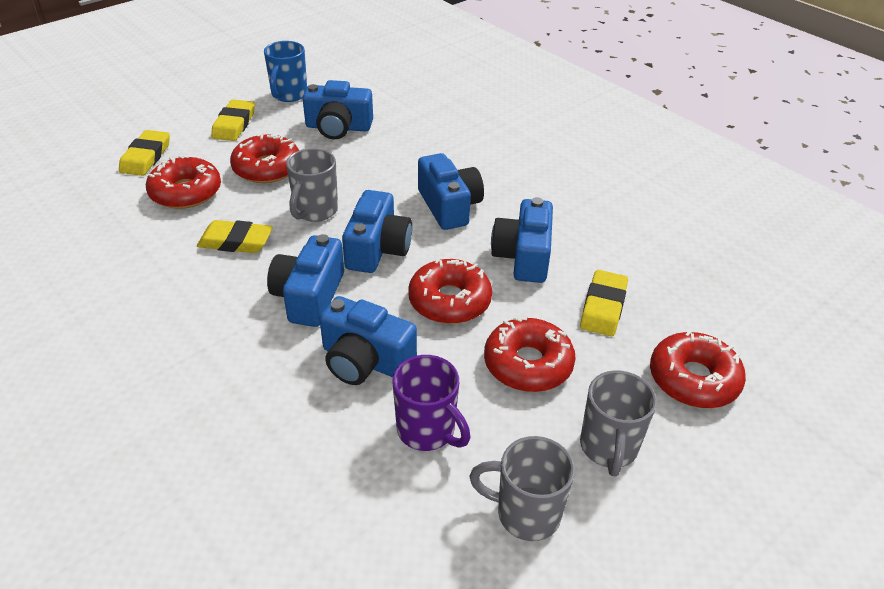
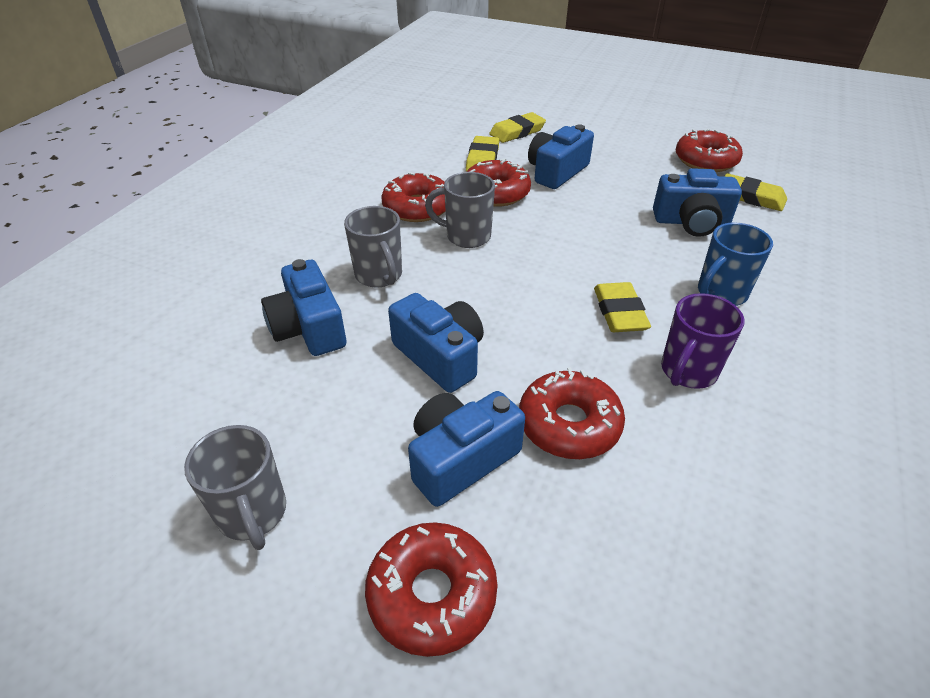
blue camera: [267,234,344,327] [302,80,373,139] [319,296,417,385] [342,190,412,273] [418,153,484,230] [491,197,553,283] = 6 -> [261,259,346,356] [388,293,484,393] [408,391,525,507] [528,124,594,189] [653,168,742,237] = 5

